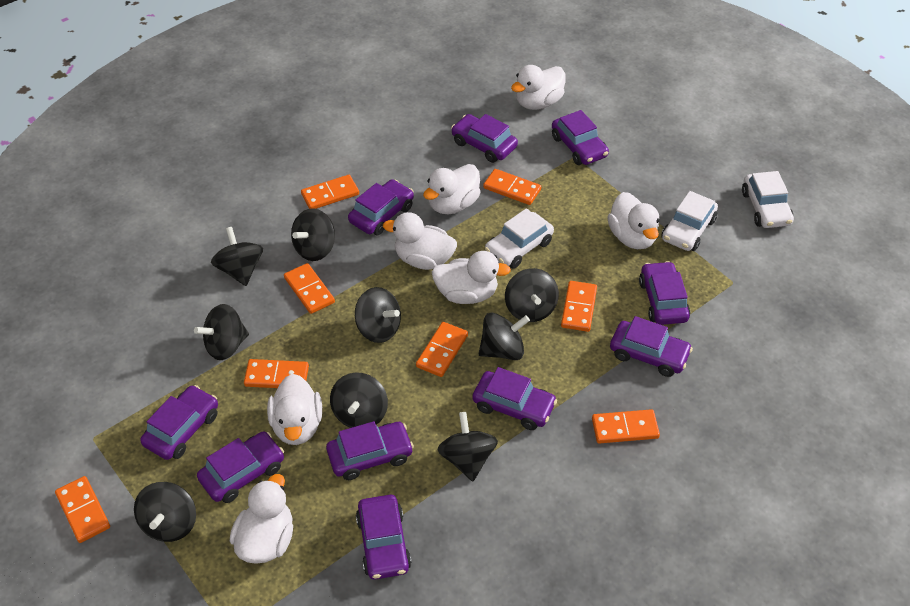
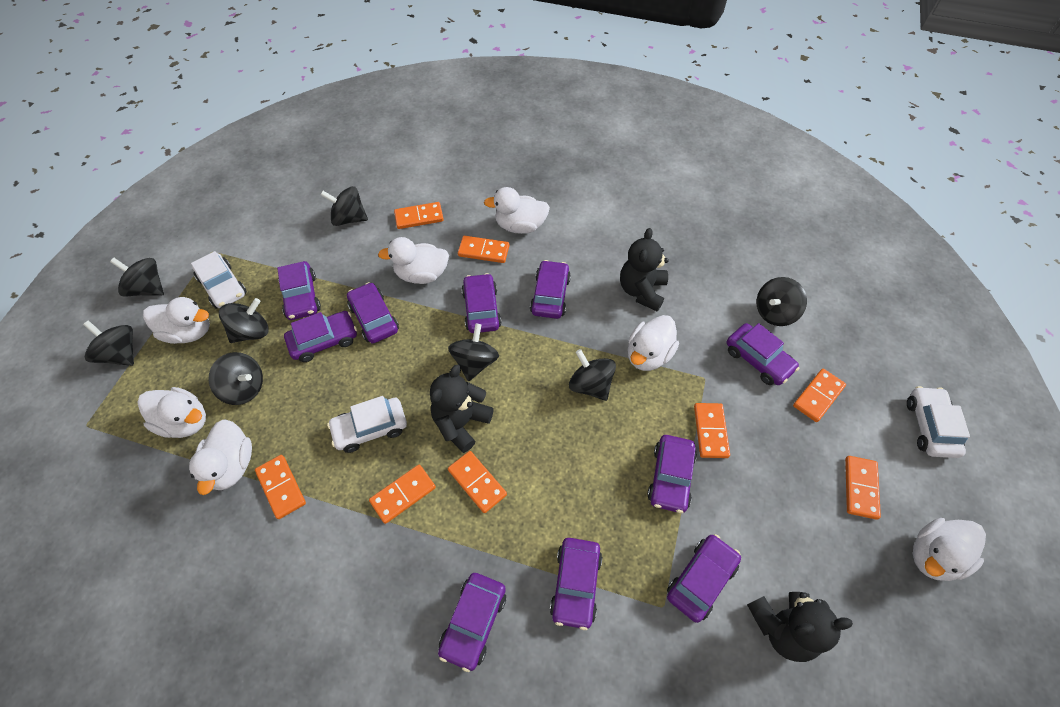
black spinning top: [134,482,196,542] [194,304,249,360] [211,227,263,286] [291,208,335,261] [330,372,388,428] [355,287,401,343] [437,412,498,481] [479,313,530,360] [505,268,559,322] = 9 -> [83,320,134,366] [110,258,164,297] [208,352,263,405] [219,298,269,343] [320,186,368,226] [448,324,499,381] [569,349,616,401] [756,277,807,326] = 8
black teddy bear: none = 0 -> [430,365,494,453] [620,228,669,312] [747,592,853,662] = 3

